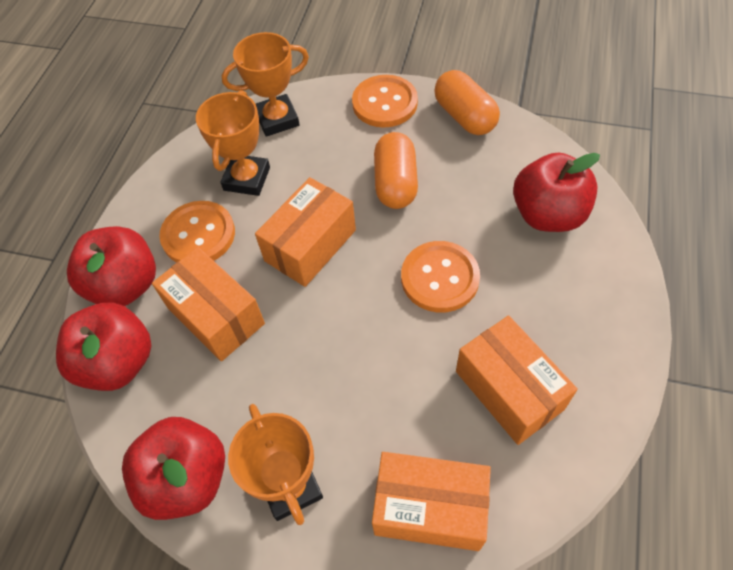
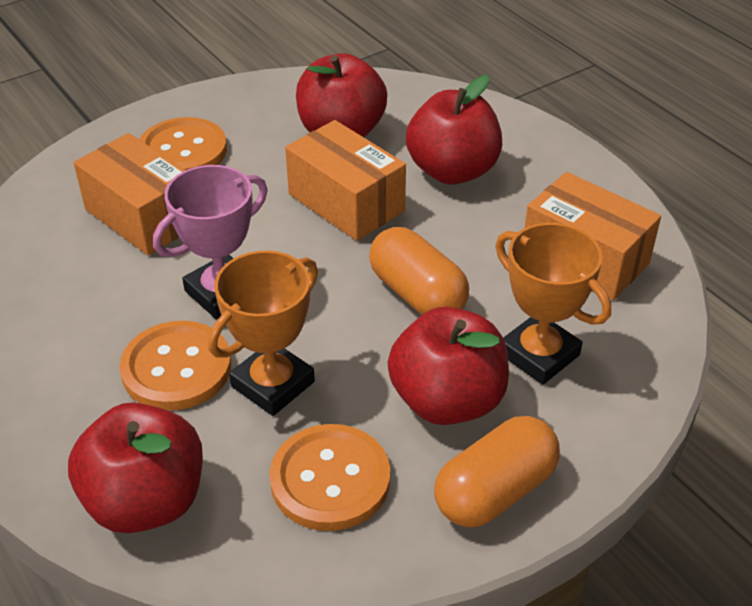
orange box: [152,247,265,361] [255,177,356,287] [372,452,491,551] [456,315,578,445] = 4 -> [74,133,185,256] [285,120,406,241] [525,172,661,300] = 3
orange trophy: [196,90,270,196] [222,32,309,137] [228,404,323,525] = 3 -> [208,250,318,416] [495,223,611,385] = 2
pink trophy: none = 0 -> [153,165,268,319] = 1

